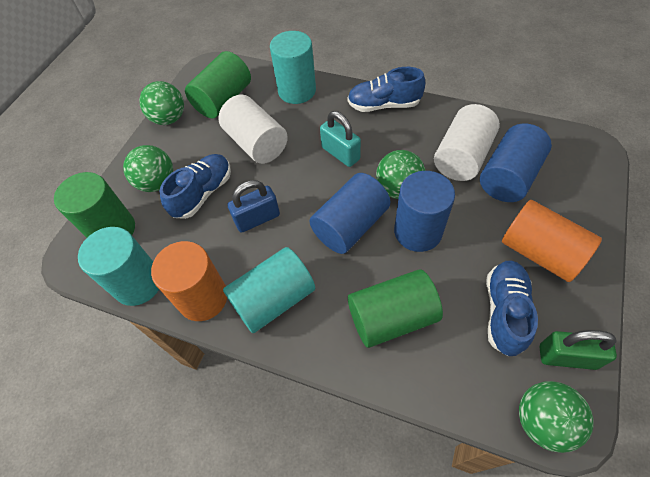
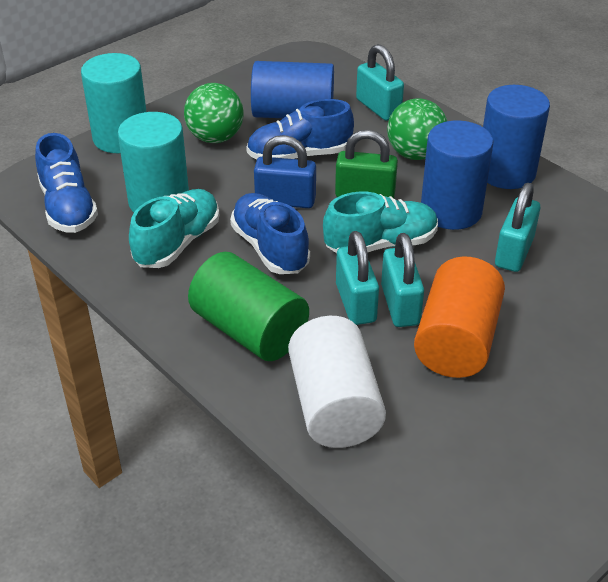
green ball: [123,145,173,192] [139,81,184,125] [376,150,425,199] [519,381,594,453] = 4 -> [184,83,244,143] [387,99,447,160] = 2
green cylinder: [54,172,135,238] [185,51,251,118] [348,269,443,348] = 3 -> [188,252,309,361] = 1
orange cylinder: [151,241,227,321] [502,200,602,282] = 2 -> [414,257,505,378] = 1
turquoise cylinder: [78,227,159,306] [223,247,315,333] [270,31,316,104] = 3 -> [81,53,147,153] [118,112,189,212] = 2
turquoise padlock: [320,111,361,167] = 1 -> [336,231,379,325] [356,44,404,121] [381,233,424,327] [495,183,540,272] = 4
turquoise shoe: none = 0 -> [129,189,219,268] [323,192,438,253] = 2
white cylinder: [218,94,288,164] [434,104,500,181] = 2 -> [288,316,386,448] = 1

